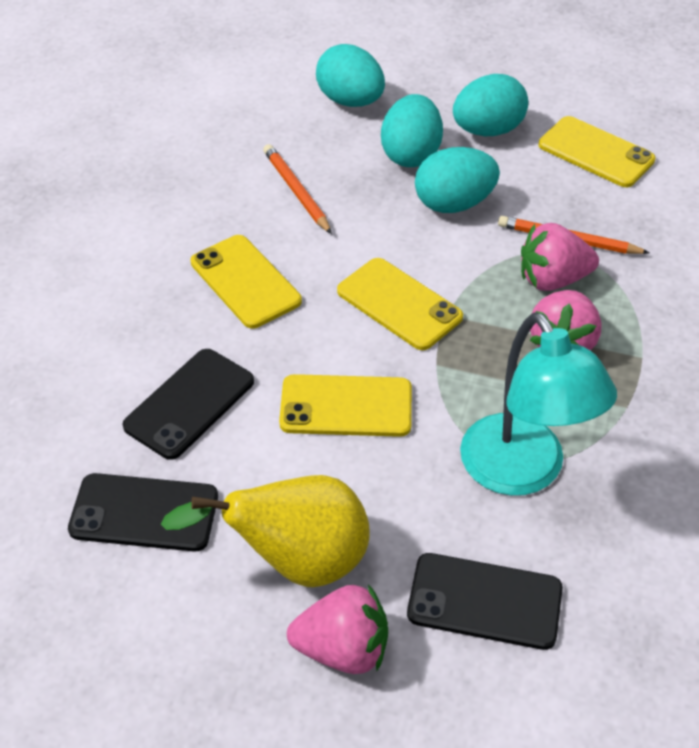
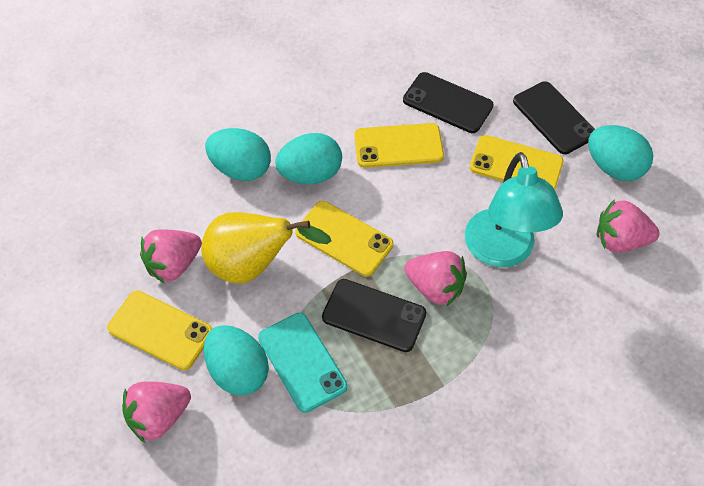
orange pencil: [263,144,332,234] [498,216,650,254] = 2 -> none = 0
pink strawberry: [287,584,388,674] [521,223,599,291] [529,290,602,351] = 3 -> [122,381,191,443] [140,230,202,284] [404,251,467,306] [597,199,660,252] = 4
turquoise phone: none = 0 -> [258,313,347,413] = 1

